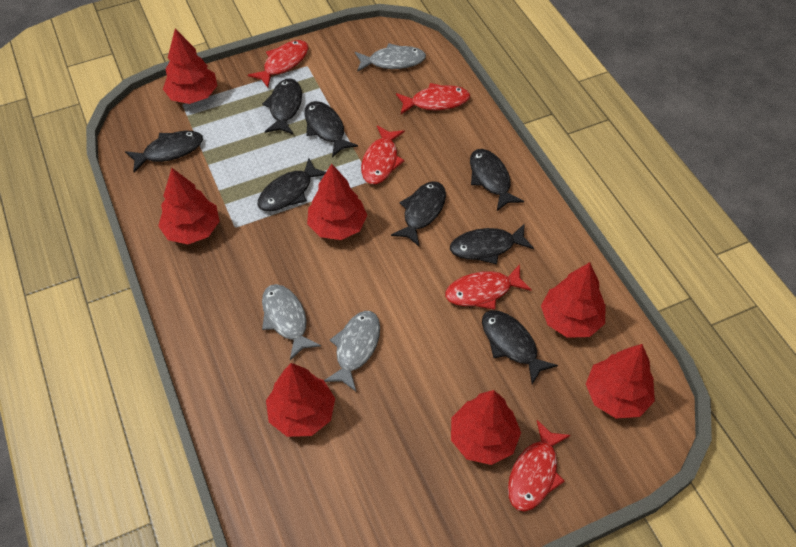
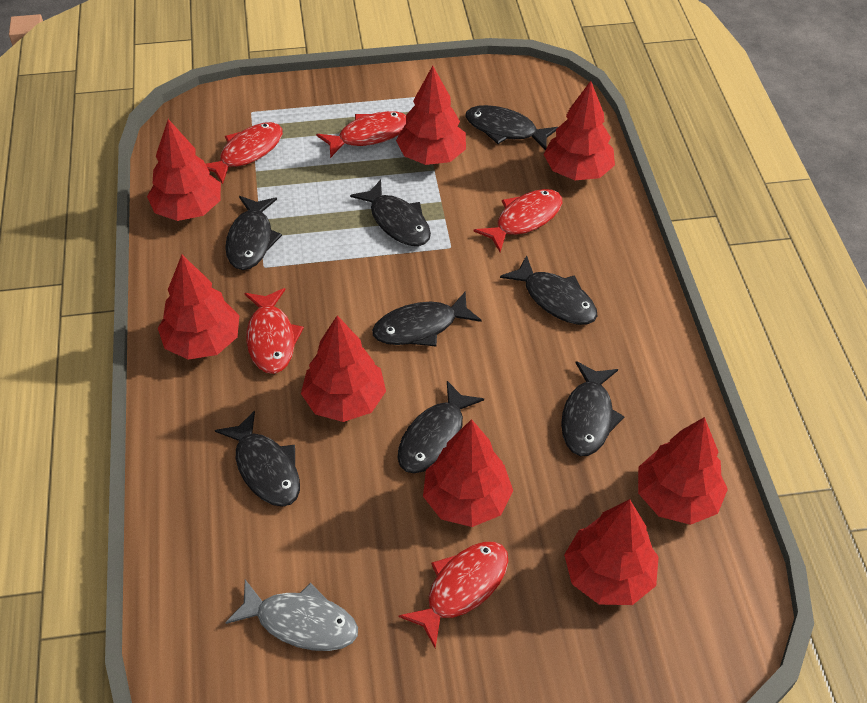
grey fish: [262,284,321,360] [324,311,380,391] [355,43,426,72] = 3 -> [225,580,358,651] = 1
red tree: [158,168,220,244] [163,29,218,104] [266,363,335,437] [307,164,367,240] [451,390,521,465] [541,262,606,338] [586,344,655,419] = 7 -> [147,119,221,221] [158,255,239,360] [301,315,386,422] [396,66,466,165] [423,419,513,527] [544,81,615,180] [564,499,659,605] [638,417,728,525] = 8

